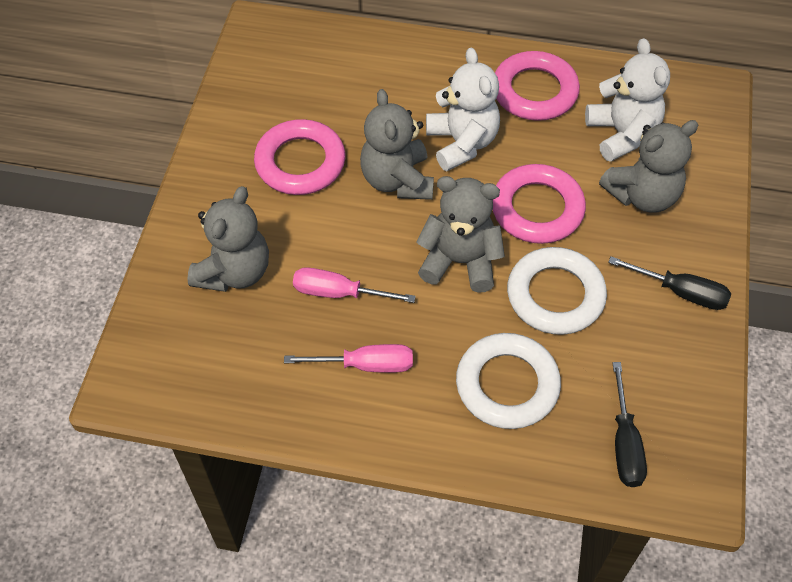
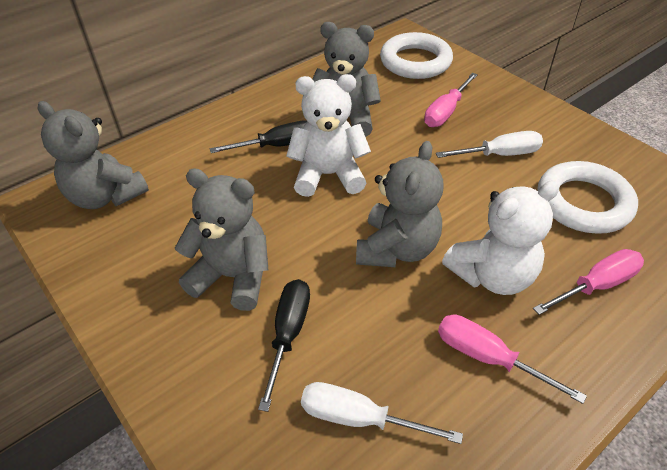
pink ring: [254,119,345,195] [493,164,586,244] [495,51,580,121] = 3 -> none = 0
pink screwdriver: [284,344,413,373] [293,267,416,303] = 2 -> [424,73,478,127] [438,315,587,404] [533,249,644,315] = 3
white screwdriver: none = 0 -> [301,382,463,444] [436,131,543,158] = 2

